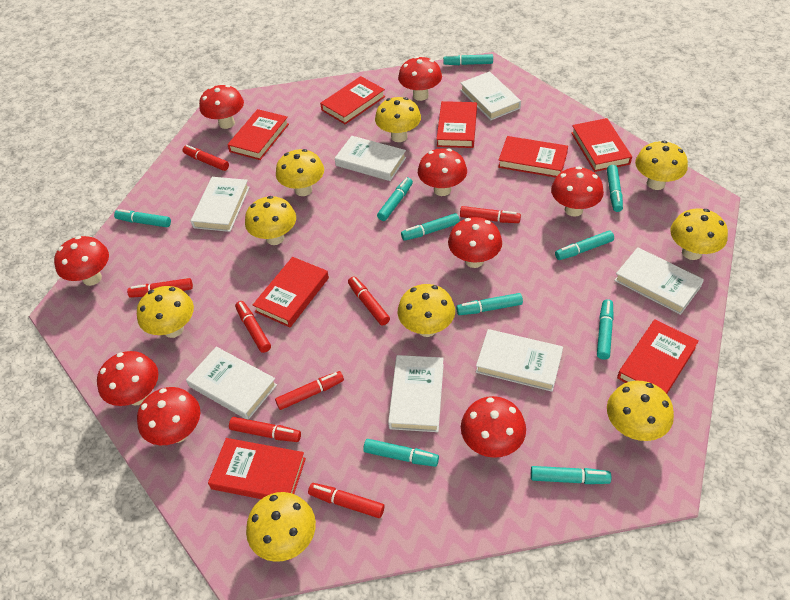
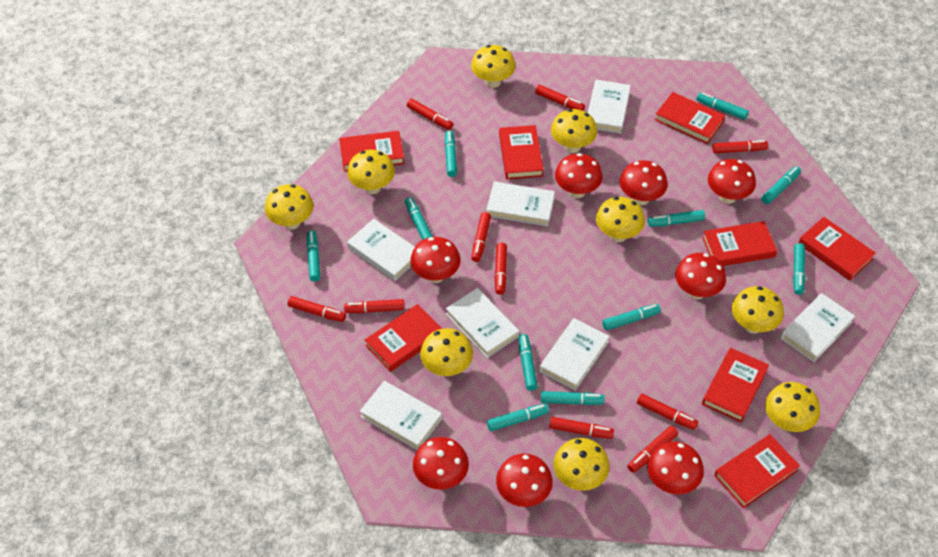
red marker: [127,278,193,298] [183,145,229,171] [229,417,301,442] [235,301,271,353] [275,371,344,410] [308,483,384,518] [348,276,390,325] [460,206,521,223] = 8 -> [288,296,346,322] [344,299,405,313] [407,99,453,130] [472,212,491,262] [495,243,507,295] [535,85,585,111] [549,417,614,439] [627,426,678,473] [637,394,698,430] [712,140,768,153] = 10
red mushroom: [54,236,109,286] [97,351,158,406] [137,387,200,445] [199,85,244,129] [398,56,442,101] [418,148,467,196] [448,217,502,268] [461,396,526,458] [551,166,604,217] = 9 -> [410,237,461,283] [413,437,469,490] [496,454,553,507] [555,153,603,198] [620,160,668,205] [647,442,704,494] [675,253,726,299] [708,159,756,204] = 8
turquoise marker: [114,209,171,227] [363,439,439,467] [377,177,413,221] [401,213,460,241] [443,54,493,65] [456,293,523,315] [531,466,611,484] [555,231,614,260] [597,299,614,360] [607,165,623,212] = 10 -> [307,230,320,281] [405,197,433,240] [445,131,457,177] [487,403,549,431] [519,334,538,391] [541,391,604,405] [602,304,661,330] [648,210,705,227] [696,93,749,120] [761,166,801,204] [793,243,805,295] = 11

